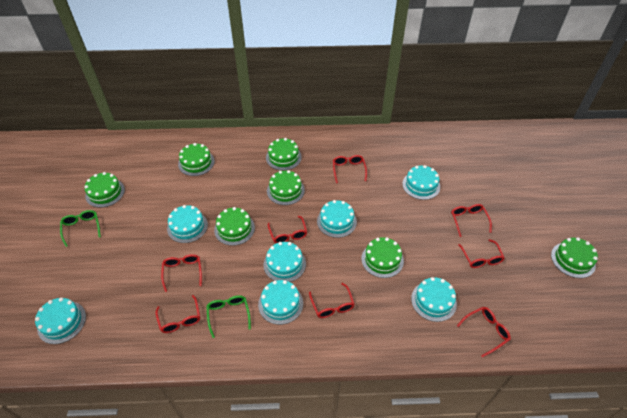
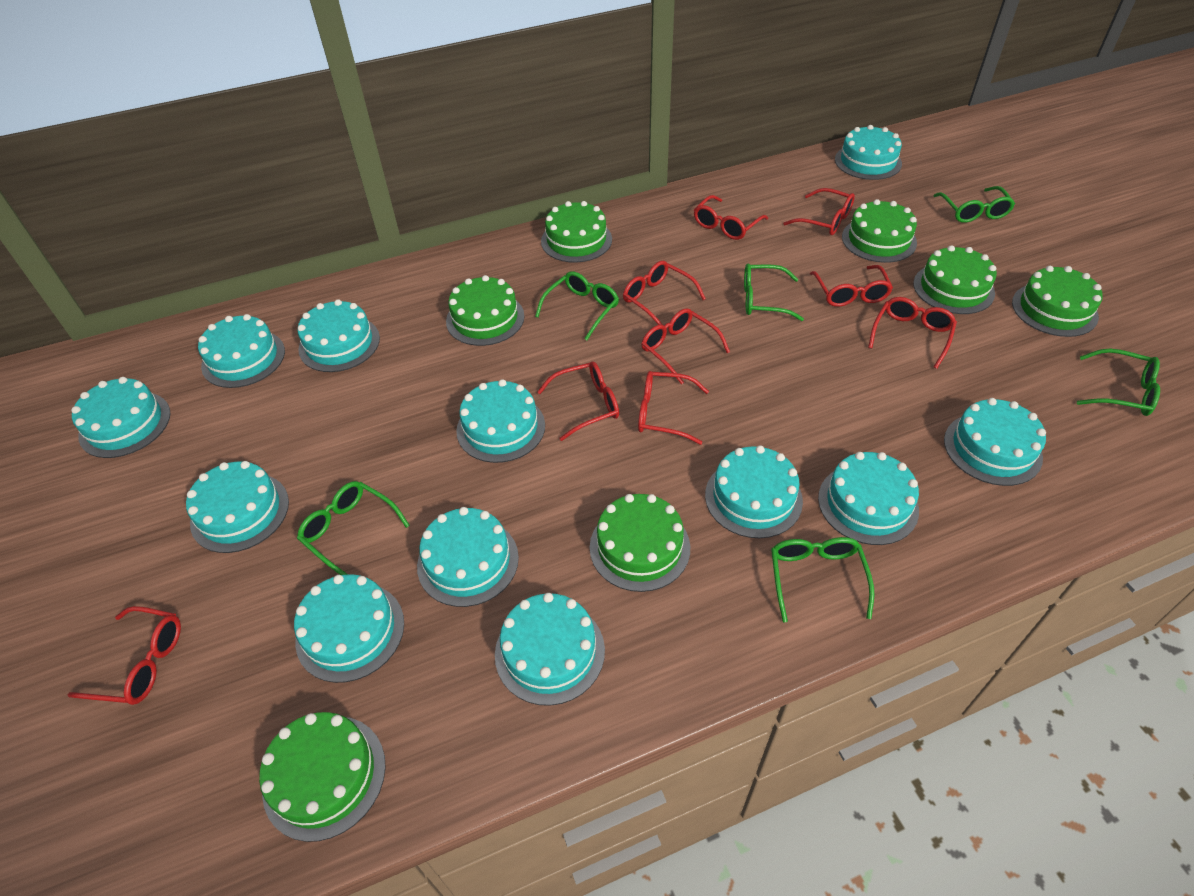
green glasses: [60,210,101,247] [206,295,251,338] = 2 -> [297,481,410,575] [535,271,619,340] [744,263,804,321] [771,537,874,622] [934,186,1015,223] [1077,349,1160,416] = 6
red glasses: [156,295,200,333] [161,254,202,292] [268,216,307,244] [309,283,355,318] [333,155,367,183] [451,204,492,237] [457,307,511,357] [458,239,505,268] = 8 -> [68,606,181,705] [537,362,619,441] [623,261,706,325] [638,371,709,445] [642,308,730,385] [694,195,768,240] [783,188,855,235] [810,265,893,307] [868,297,957,369] = 9
turquoise cake: [35,298,86,344] [167,205,208,243] [258,280,303,325] [264,242,306,282] [317,200,357,238] [403,165,440,200] [411,277,457,322] = 7 -> [71,377,170,458] [186,461,289,553] [198,314,285,388] [294,574,404,683] [297,299,380,372] [417,507,519,607] [456,379,545,463] [495,593,605,706] [705,445,803,538] [818,452,919,545] [835,125,902,180] [944,398,1046,486] = 12

